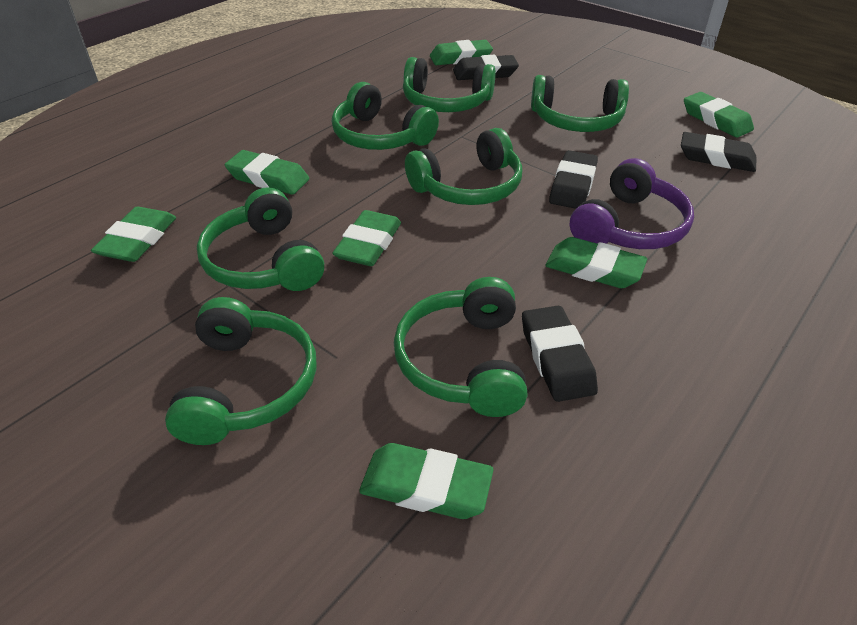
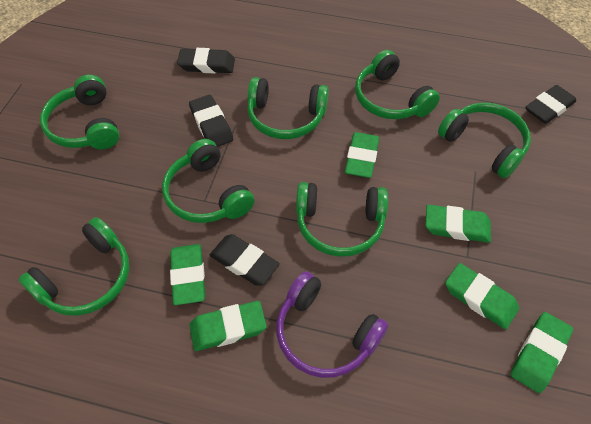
green eraser: [91,207,176,262] [225,150,309,195] [332,210,401,266] [359,443,494,519] [430,40,493,65] [545,237,647,288] [684,92,754,137] = 7 -> [170,244,205,305] [189,301,266,351] [345,132,379,178] [425,205,491,243] [445,263,519,329] [511,312,573,393] = 6

